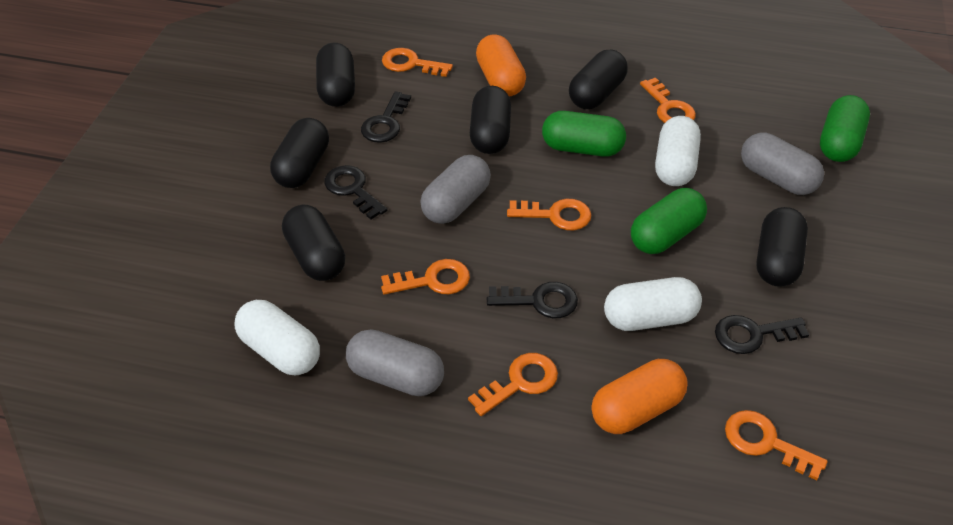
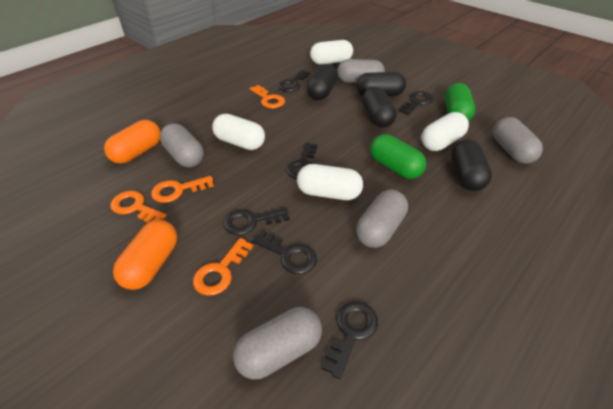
black capsule: [270,118,329,188] [282,205,345,281] [316,43,355,107] [470,86,511,154] [569,49,628,109] [756,207,808,287] = 6 -> [307,64,338,100] [356,72,406,97] [362,87,397,128] [451,139,492,191] = 4
black key: [324,165,387,219] [361,91,411,143] [487,282,578,318] [715,315,809,354] = 4 -> [223,207,290,235] [252,230,317,274] [278,70,310,92] [286,143,318,179] [321,301,378,379] [399,91,434,115] = 6
green capsule: [542,111,626,157] [631,188,707,254] [820,95,870,162] = 3 -> [370,134,426,179] [445,83,475,121] = 2
grey capsule: [346,329,444,396] [420,155,491,224] [741,133,824,195] = 3 -> [160,123,204,167] [233,307,322,380] [337,59,385,83] [356,190,408,248] [493,117,543,164] = 5
orange key: [381,259,470,295] [382,48,453,77] [468,353,558,416] [507,199,591,231] [640,78,696,123] [725,410,828,480] = 6 -> [110,191,167,223] [151,176,214,203] [193,238,253,296] [250,85,285,108] = 4
white capsule: [234,300,320,375] [604,277,702,331] [655,116,701,186] = 3 -> [212,114,265,150] [297,164,363,200] [310,40,353,64] [421,112,469,151] = 4

